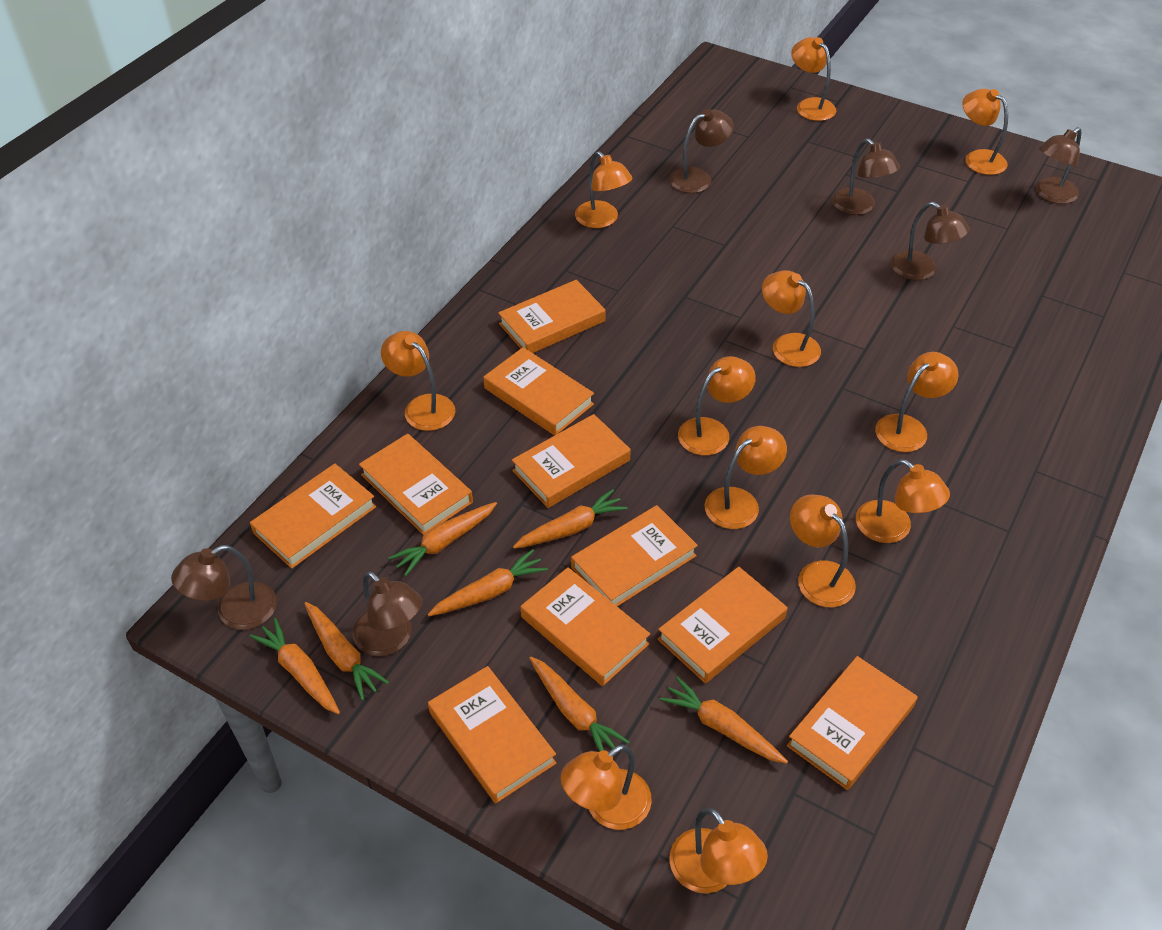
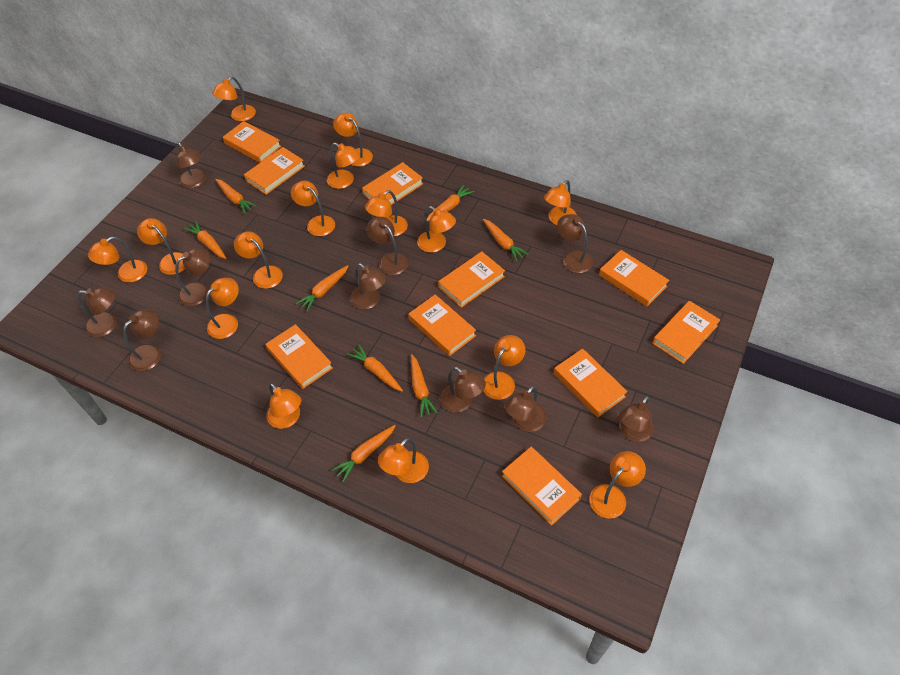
brown lamp: [171,545,277,630] [353,571,423,656] [669,109,734,193] [832,139,900,215] [891,202,970,280] [1035,127,1081,204] = 6 -> [77,287,117,337] [123,309,161,371] [175,248,210,306] [176,143,206,188] [350,263,387,310] [367,217,409,275] [439,367,486,413] [504,386,546,432] [557,214,593,273] [619,396,654,442] = 10
orange carrot: [249,618,340,714] [304,602,389,701] [388,502,497,577] [428,549,548,616] [513,489,627,549] [529,657,630,752] [660,677,788,764] = 7 -> [184,221,226,259] [215,179,257,214] [296,265,348,311] [331,425,396,482] [347,344,403,392] [411,354,438,418] [427,185,474,221] [483,219,529,261] = 8
orange lamp: [381,331,455,431] [561,744,652,830] [575,151,633,228] [669,808,768,893] [678,356,756,456] [705,426,787,529] [762,271,821,367] [790,494,856,608] [791,37,836,121] [856,459,950,543] [875,352,959,452] [963,89,1008,175] = 12 -> [88,237,147,283] [137,218,185,275] [206,278,239,339] [212,77,256,121] [234,231,283,289] [266,383,301,429] [291,181,335,236] [327,143,360,189] [333,113,373,167] [365,190,408,236] [378,438,429,483] [417,206,456,253] [483,335,525,400] [544,180,577,225] [589,451,646,519] = 15

